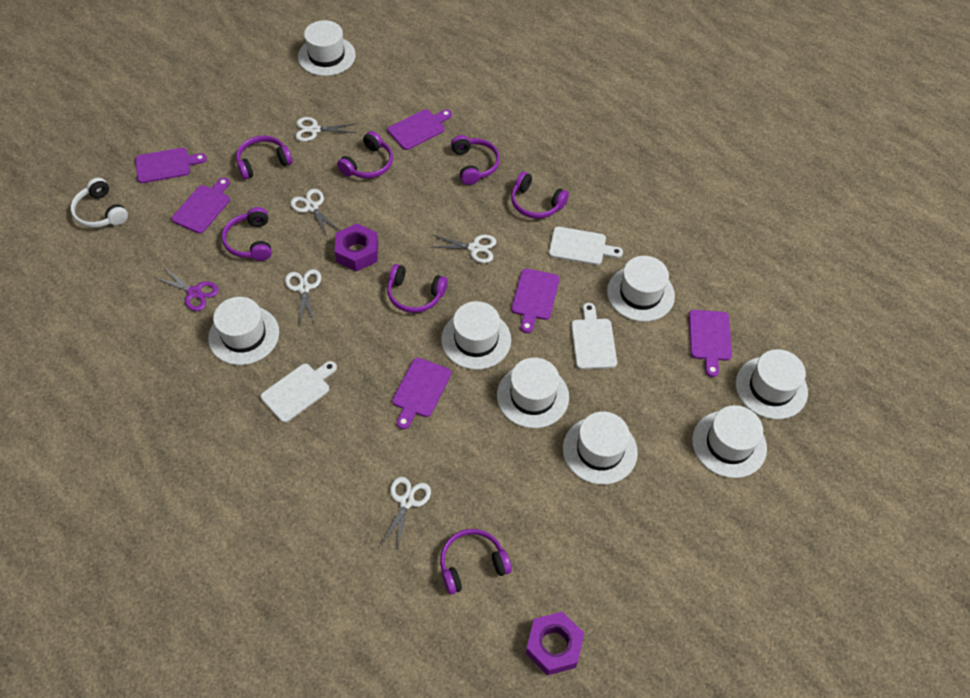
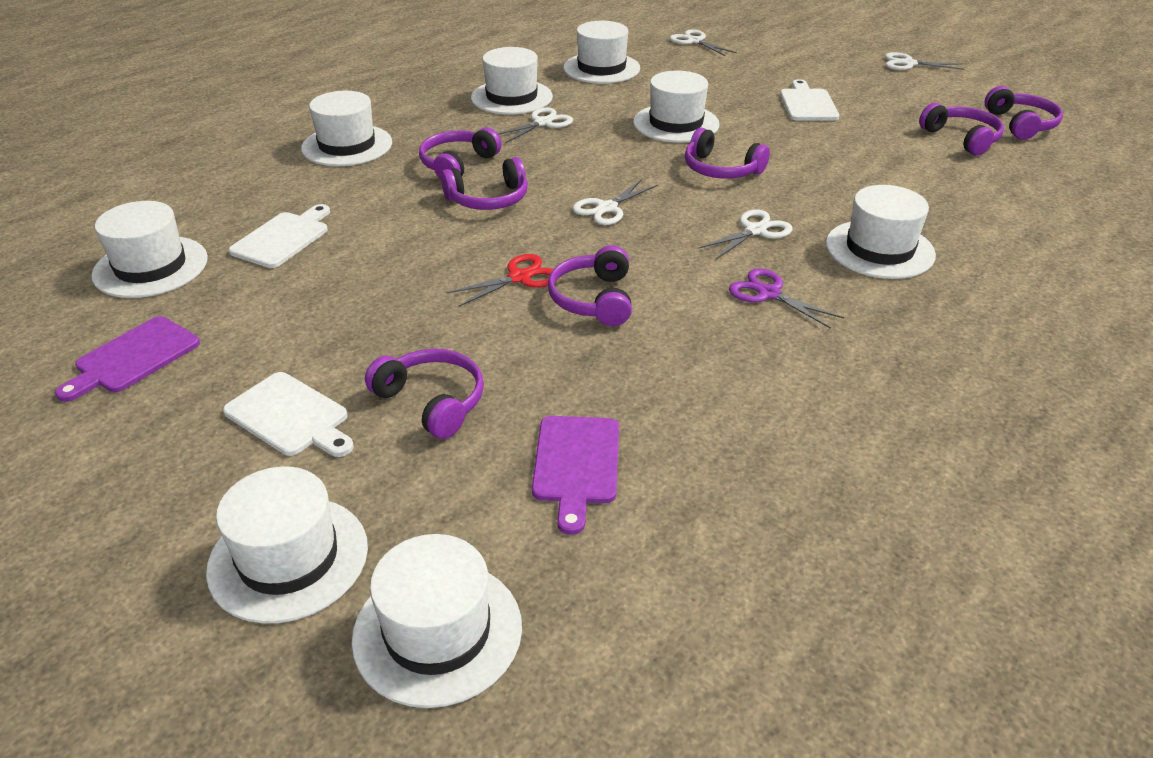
purple cutting board: [135,148,207,183] [172,177,230,234] [388,109,452,150] [392,358,451,429] [511,268,559,333] [689,310,732,377] = 6 -> [55,316,200,402] [532,416,619,535] = 2
purple nut: [335,224,378,272] [526,612,584,676] = 2 -> none = 0
red scissors: none = 0 -> [446,254,558,307] = 1
white headphones: [70,178,128,228] = 1 -> none = 0

